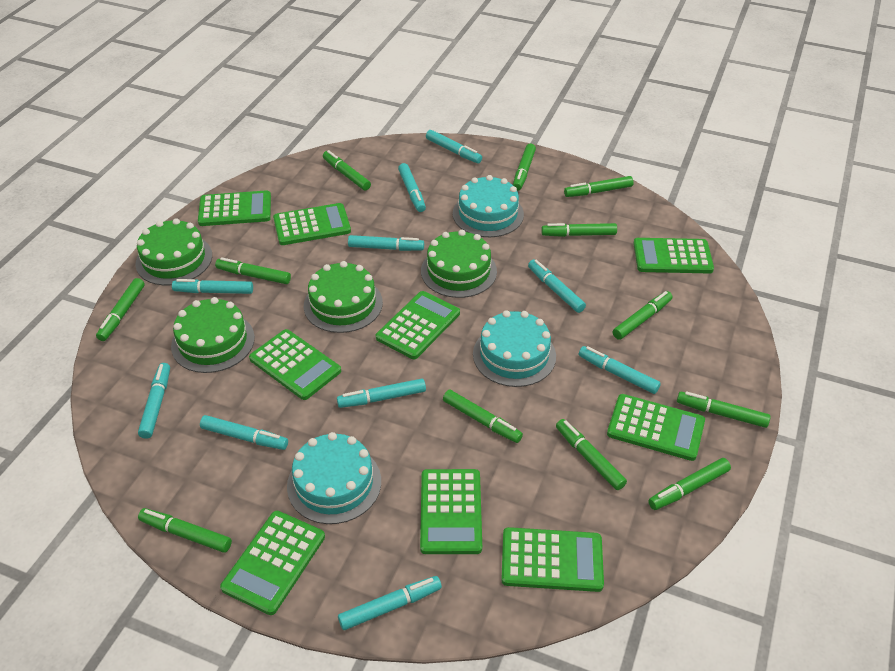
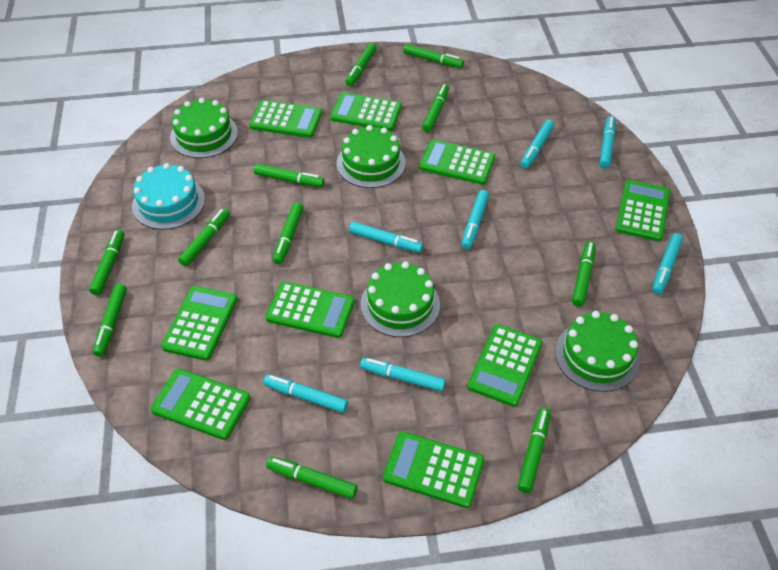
green marker: [96,278,145,341] [138,508,232,553] [215,257,291,284] [323,150,371,191] [443,390,523,443] [513,144,536,191] [541,223,617,237] [556,419,627,490] [564,176,634,197] [613,291,673,340] [648,458,731,510] [677,391,771,428] = 12 -> [89,229,124,295] [93,284,127,357] [178,208,230,266] [254,164,324,187] [266,456,357,499] [273,202,303,264] [345,43,377,86] [403,44,464,68] [422,84,449,132] [518,408,551,493] [572,241,596,307] = 11
turquoise cake: [287,432,381,524] [453,175,524,237] [473,310,556,387] = 3 -> [132,163,205,230] = 1
turquoise marker: [138,363,170,439] [172,279,253,294] [200,415,288,450] [337,379,426,408] [338,576,442,630] [348,235,424,251] [398,163,426,212] [426,130,482,163] [528,259,586,313] [579,346,661,394] = 10 -> [263,374,348,413] [349,222,423,253] [360,358,446,392] [462,190,489,249] [521,120,554,169] [599,116,615,169] [652,233,683,294] = 7

